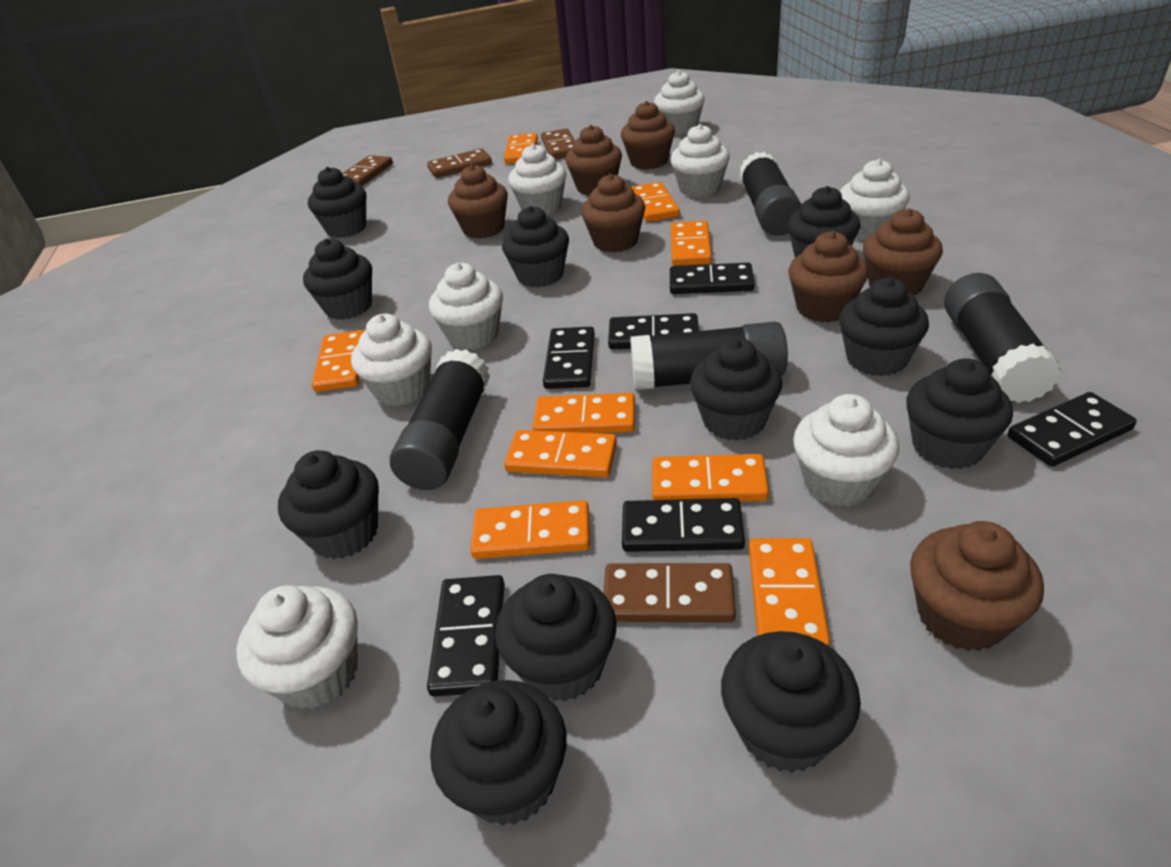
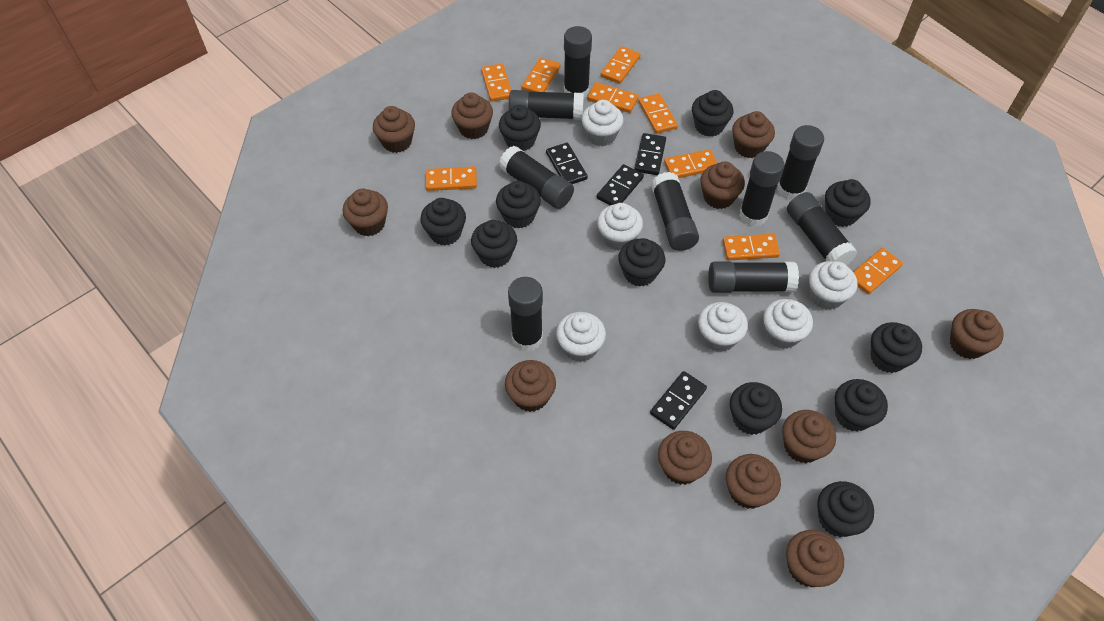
black domino: [427,575,505,697] [543,327,595,389] [608,313,699,349] [622,498,745,552] [670,263,755,294] [1008,392,1137,467] = 6 -> [546,143,588,184] [597,164,644,205] [634,133,666,175] [650,371,707,430] = 4
black glue stick: [390,349,490,490] [630,322,788,390] [739,152,802,236] [944,273,1062,403] = 4 -> [499,146,574,209] [508,277,543,352] [509,90,583,120] [564,26,592,99] [651,172,699,251] [708,261,799,293] [739,151,784,227] [777,125,824,200] [787,192,857,265] = 9
brown cupcake: [448,164,508,239] [565,125,622,196] [581,174,646,253] [621,101,675,170] [788,231,869,323] [863,208,943,295] [910,521,1044,651] = 7 -> [343,189,388,236] [373,106,415,153] [451,93,493,139] [505,360,556,412] [658,431,712,485] [700,162,745,209] [726,454,781,509] [732,111,775,158] [782,410,836,463] [786,530,844,587] [950,309,1004,359] = 11
brown domino: [342,155,393,186] [427,148,492,178] [541,129,575,159] [604,563,736,623] = 4 -> none = 0
white cupcake: [236,585,358,710] [351,314,432,406] [429,263,503,350] [508,144,566,215] [654,70,705,135] [670,124,730,198] [793,394,899,507] [840,159,910,241] = 8 -> [556,312,606,362] [581,100,623,146] [597,203,643,251] [698,302,748,352] [763,299,813,349] [809,261,857,310] = 6

